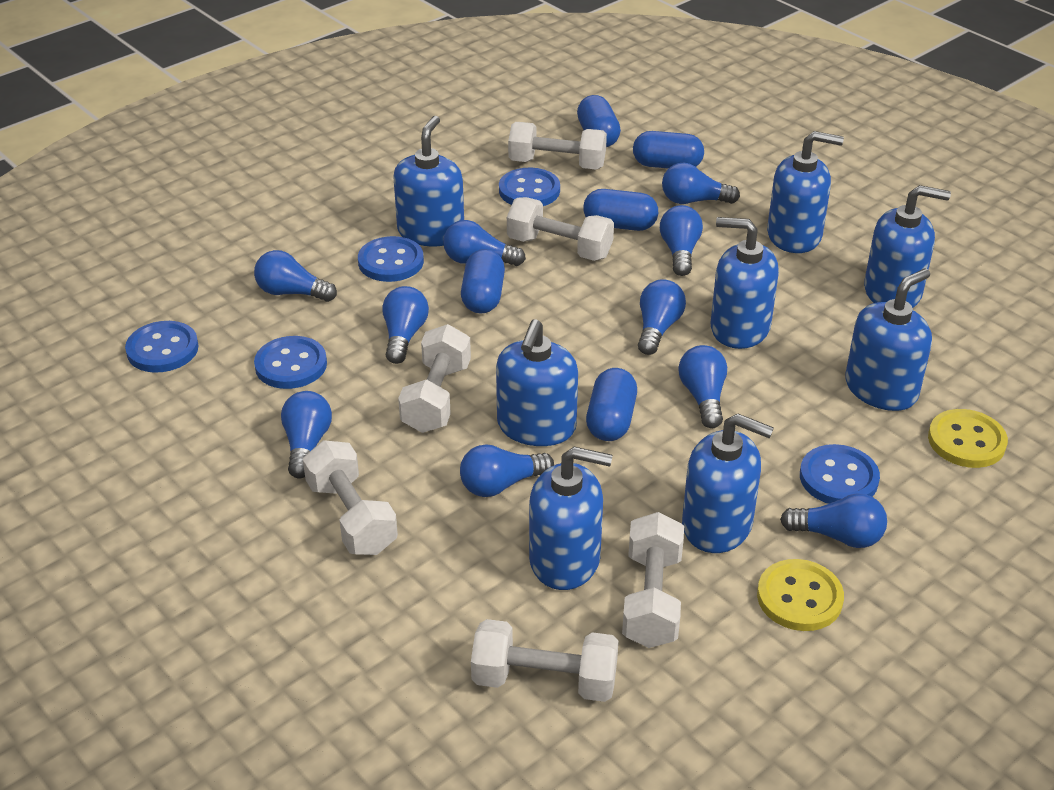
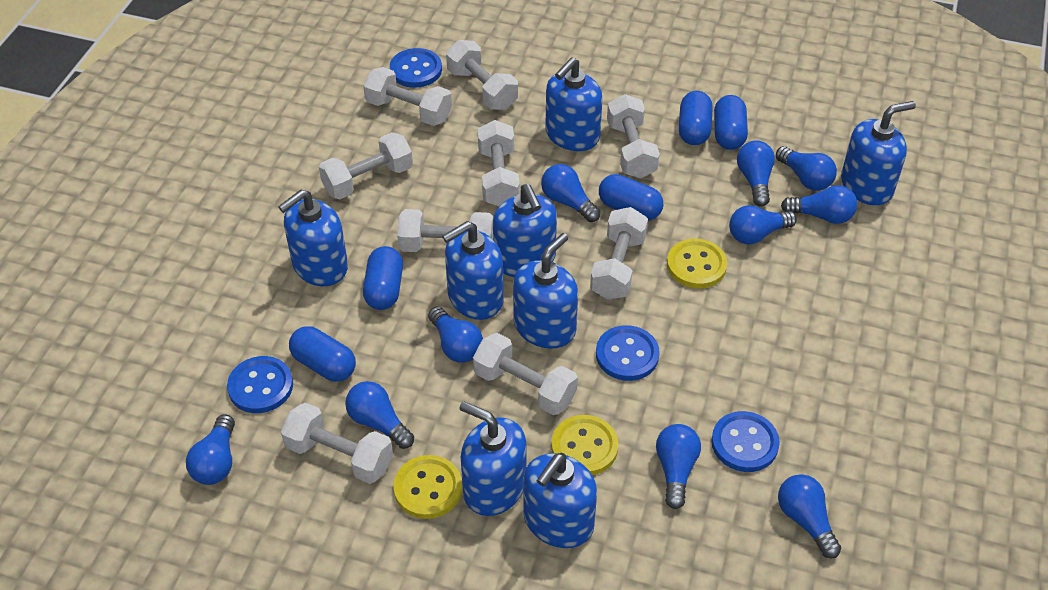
blue button: [125,321,199,373] [254,336,327,389] [358,236,424,282] [499,168,560,206] [800,444,880,504] = 5 -> [227,356,293,413] [390,48,442,88] [596,325,659,381] [711,411,780,472] = 4
white dumbbell: [303,440,398,555] [398,324,471,433] [471,619,619,702] [507,197,614,261] [508,122,607,170] [622,512,684,648] = 6 -> [281,403,393,484] [319,132,413,199] [363,67,452,126] [397,209,493,252] [446,40,518,110] [473,333,578,415] [478,120,520,206] [590,207,648,300] [607,94,660,179] = 9
yellow button: [757,559,844,631] [928,409,1008,468] = 2 -> [394,455,462,519] [551,415,618,475] [667,238,727,289] = 3

